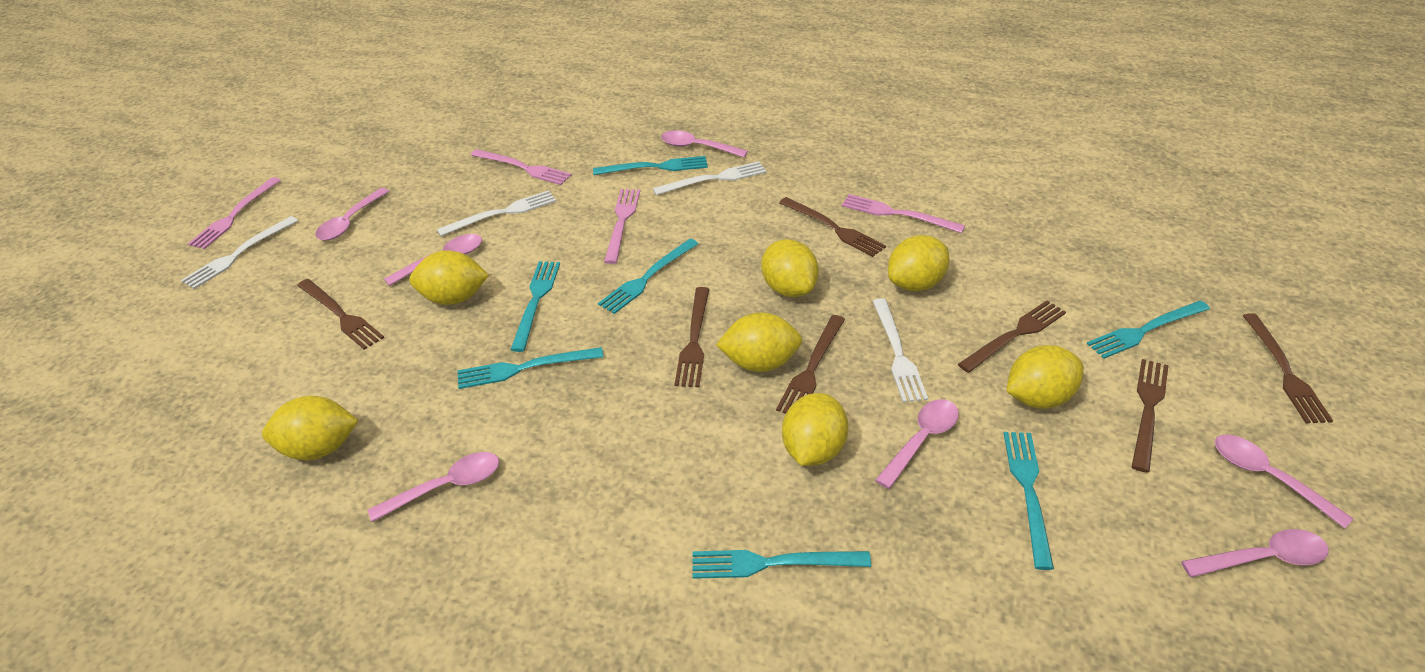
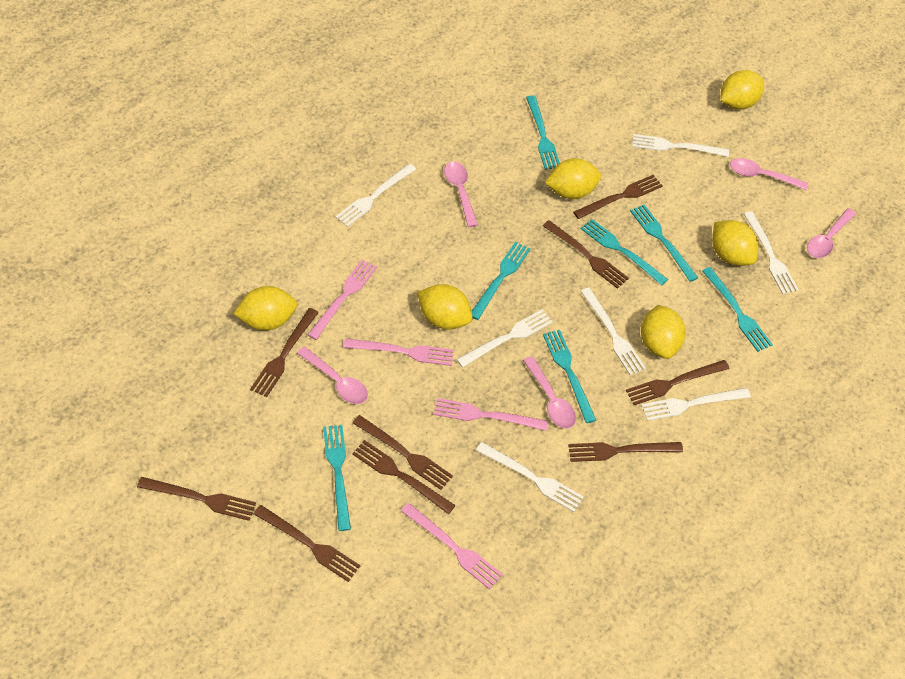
brown fork: [297,279,384,350] [674,287,709,387] [776,315,845,414] [779,197,886,257] [958,300,1066,373] [1132,359,1168,473] [1243,313,1333,423] = 7 -> [137,477,256,521] [250,308,319,397] [254,505,361,582] [352,440,456,514] [353,415,453,490] [543,220,629,289] [568,442,683,462] [573,175,663,219] [626,360,730,405] = 9
pink spoon: [315,188,389,241] [368,452,499,522] [384,234,482,286] [661,130,748,158] [875,399,959,489] [1181,529,1329,577] [1215,434,1354,528] = 7 -> [297,346,368,404] [444,161,478,227] [523,356,576,429] [730,158,808,190] [807,208,856,258] = 5
white fork: [181,216,298,289] [437,190,556,236] [653,161,767,195] [872,298,928,403] = 4 -> [335,164,416,227] [456,309,553,368] [476,442,584,512] [580,287,646,375] [632,134,729,157] [641,388,751,421] [744,211,799,294] = 7
yellow lemon: [262,396,359,460] [409,250,489,305] [716,312,802,372] [761,239,819,297] [782,393,848,466] [888,235,950,292] [1006,345,1084,409] = 7 -> [233,286,297,330] [417,284,473,330] [545,158,601,199] [641,305,686,359] [712,220,758,266] [720,70,764,109] = 6

